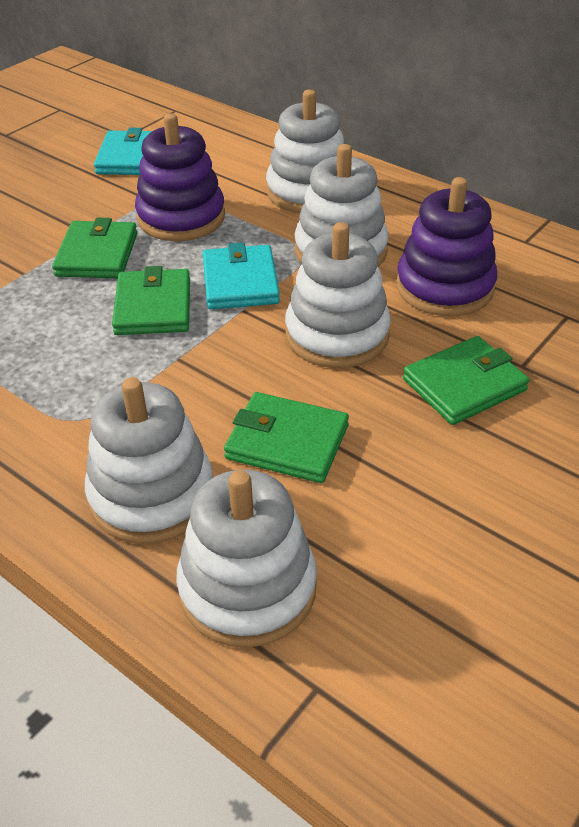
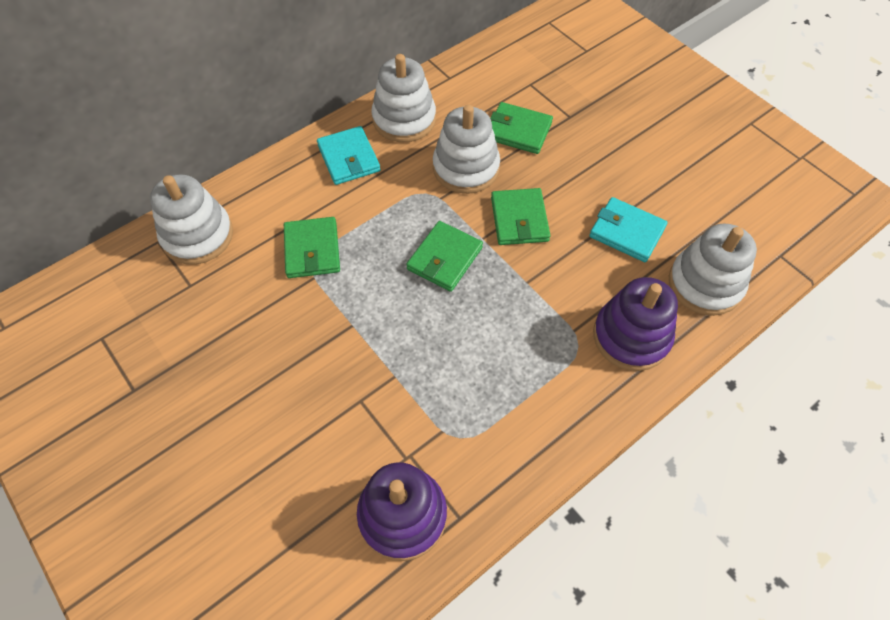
white stacking toy: [85,377,213,544] [176,470,317,648] [266,90,344,213] [285,222,391,368] [294,144,389,267] = 5 -> [150,174,233,265] [372,54,436,142] [433,104,500,194] [669,224,757,316] = 4

